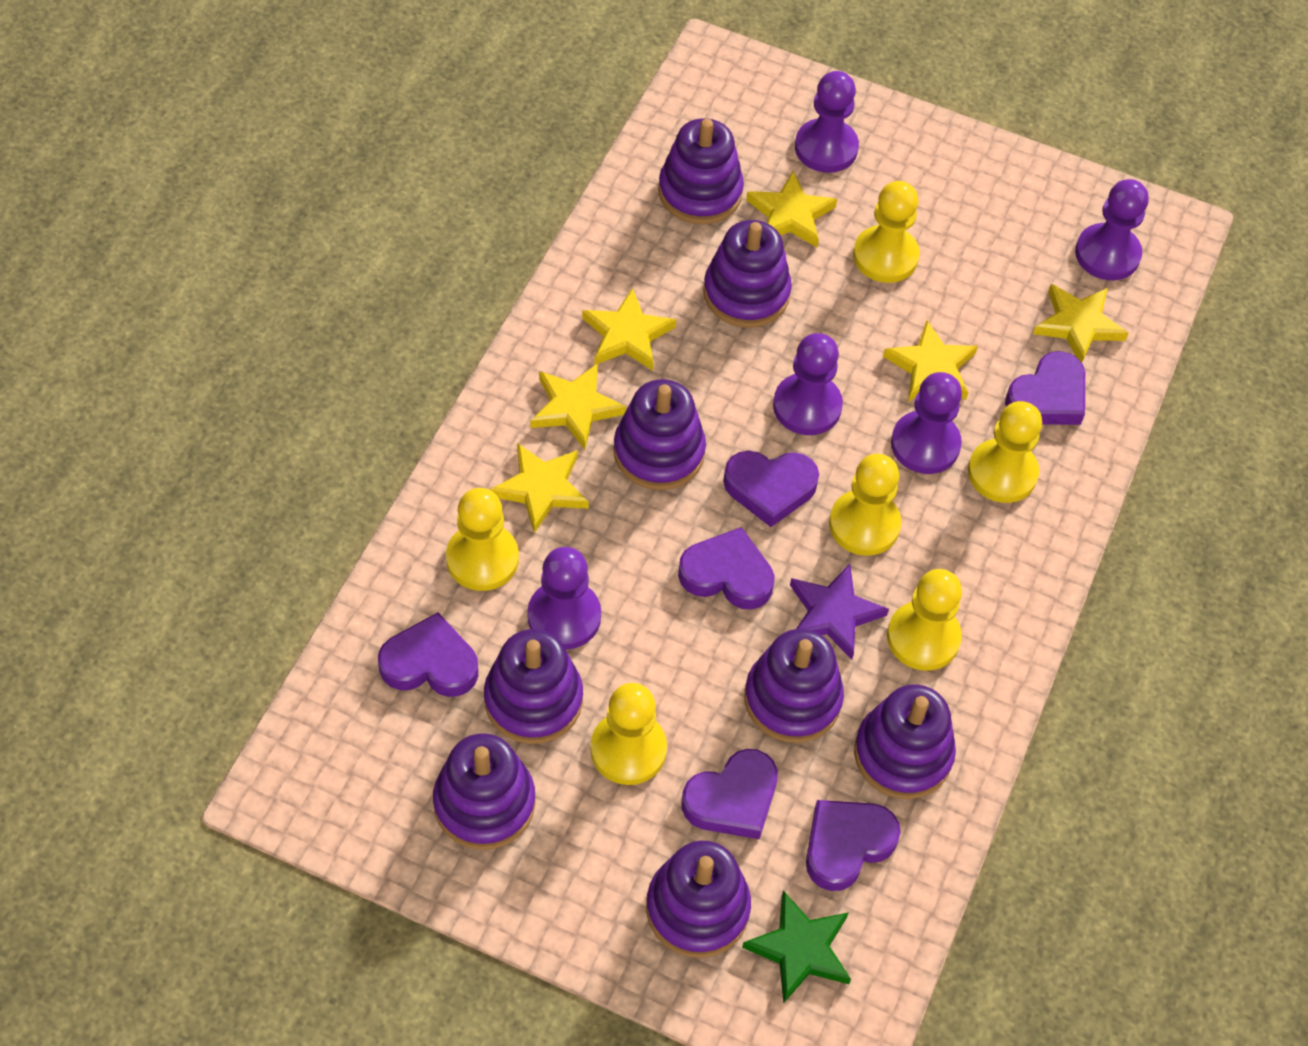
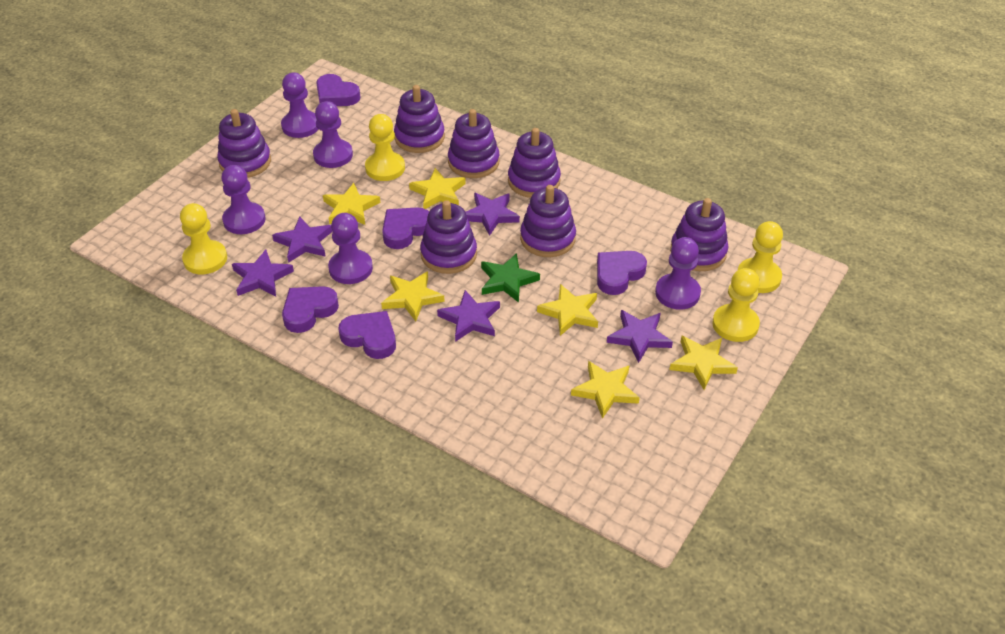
purple heart: [378,612,478,697] [678,527,775,610] [682,749,778,839] [723,451,819,527] [806,800,901,891] [1005,351,1085,425] = 6 -> [282,286,339,333] [316,74,360,106] [338,311,396,359] [382,207,429,249] [597,251,647,295] = 5
purple stacking toy: [433,733,536,850] [484,629,583,744] [613,379,706,490] [646,841,751,958] [658,118,744,224] [703,220,792,328] [744,629,844,743] [854,685,956,799] = 8 -> [217,109,271,178] [394,85,445,153] [420,200,477,274] [448,109,500,178] [508,128,561,198] [520,185,576,257] [670,198,728,271] = 7
purple star: [790,564,889,660] = 1 -> [232,250,294,296] [272,216,333,263] [437,290,500,342] [466,193,520,236] [607,310,673,363] = 5
yellow pawn: [446,488,519,591] [590,683,667,785] [829,454,902,556] [853,181,920,283] [887,569,962,671] [968,401,1042,503] = 6 -> [180,203,227,274] [365,114,405,181] [712,268,760,342] [738,221,783,293] = 4

